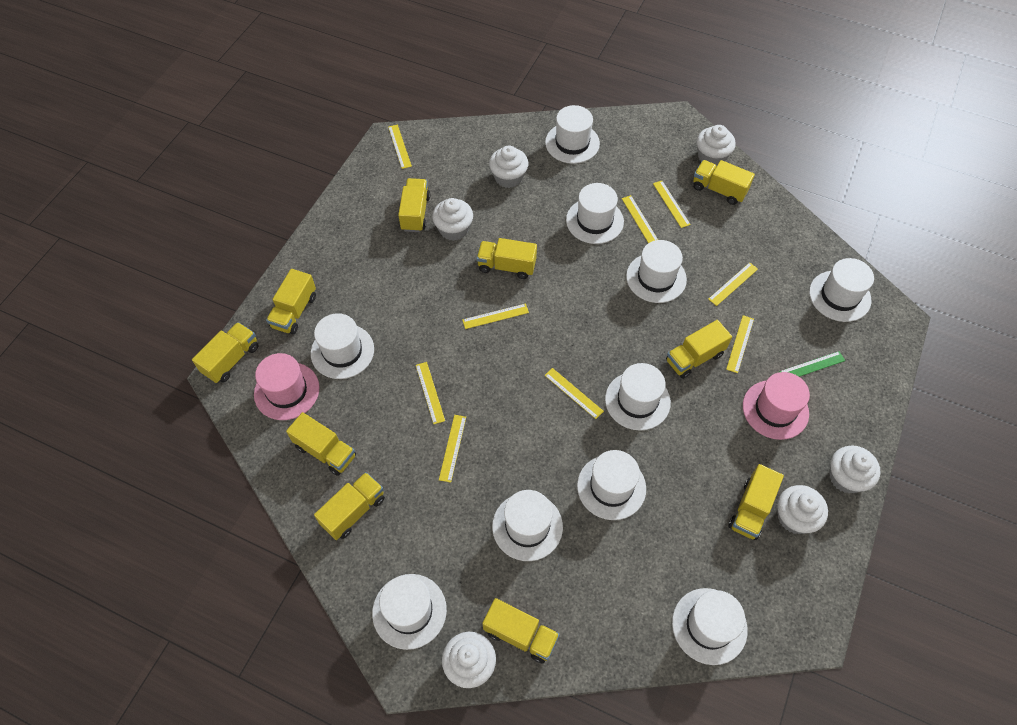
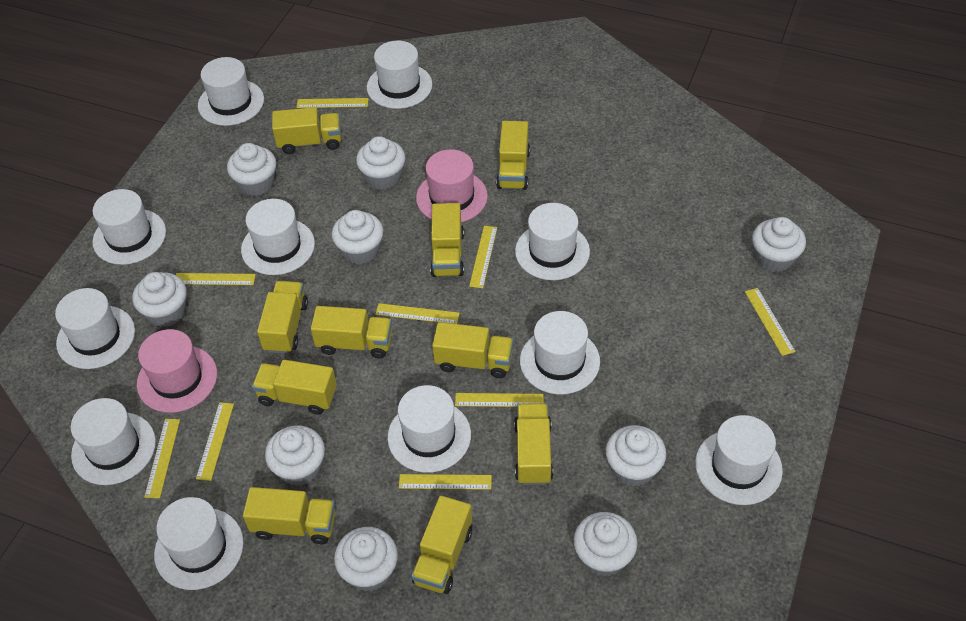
green ruler: [779,351,845,377] = 1 -> none = 0
white cupcake: [432,198,473,241] [442,632,496,688] [489,145,528,188] [697,125,736,167] [777,485,828,534] [829,446,881,494] = 6 -> [132,272,187,327] [227,143,276,196] [265,425,325,486] [332,210,383,264] [334,527,398,591] [356,136,405,190] [574,512,638,577] [606,425,666,487] [752,217,806,272] = 9
white hat: [311,313,374,379] [372,574,447,650] [492,490,563,561] [545,105,600,164] [566,183,624,244] [577,450,646,520] [605,363,671,431] [626,240,687,303] [672,588,748,665] [809,258,874,322] = 10 -> [55,288,135,369] [71,398,156,485] [93,189,166,265] [154,497,244,590] [198,57,264,126] [241,199,315,275] [367,41,432,109] [388,385,471,473] [515,203,590,280] [520,311,600,394] [695,415,783,505] = 11

